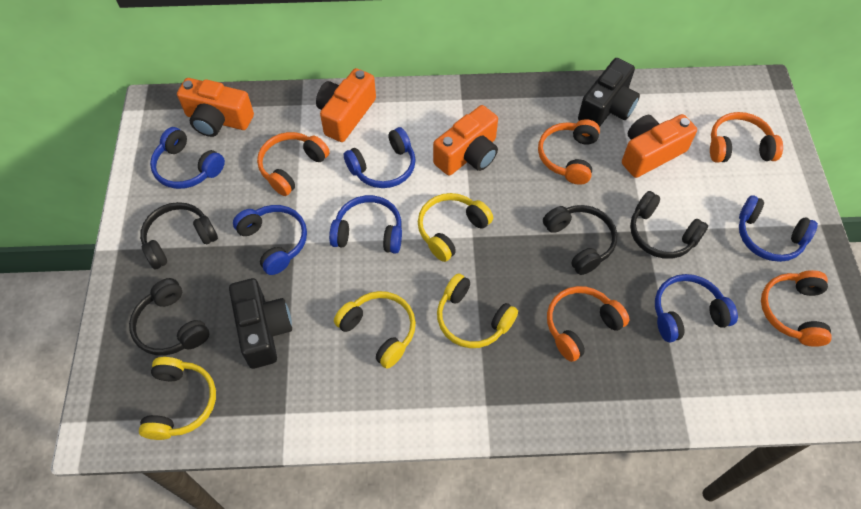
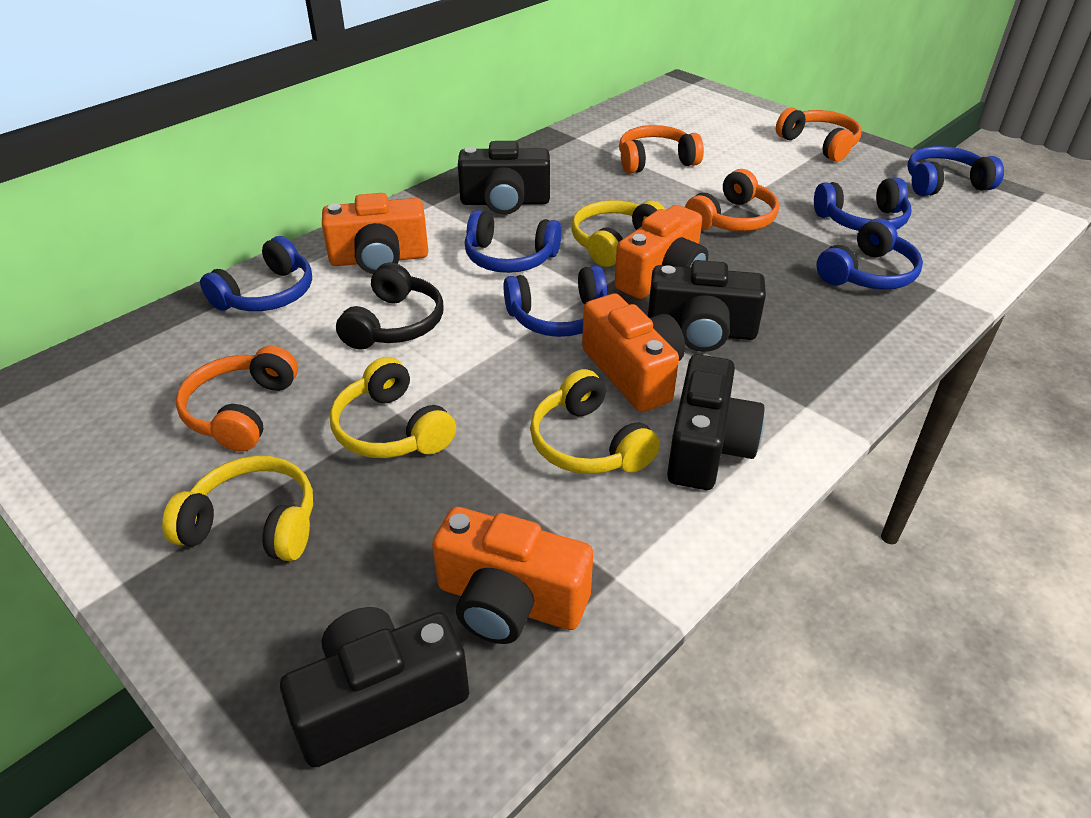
black camera: [229,278,292,369] [578,58,640,127] = 2 -> [280,607,469,768] [458,141,550,215] [648,260,766,352] [667,354,765,490] = 4
black headphones: [129,278,210,356] [140,202,218,270] [543,205,618,275] [630,191,708,259] = 4 -> [336,262,444,350] = 1
orange headphones: [257,132,330,196] [538,119,600,185] [547,286,629,362] [710,112,783,163] [761,270,832,347] = 5 -> [176,346,298,452] [619,125,704,174] [685,169,779,231] [776,107,861,162] = 4

